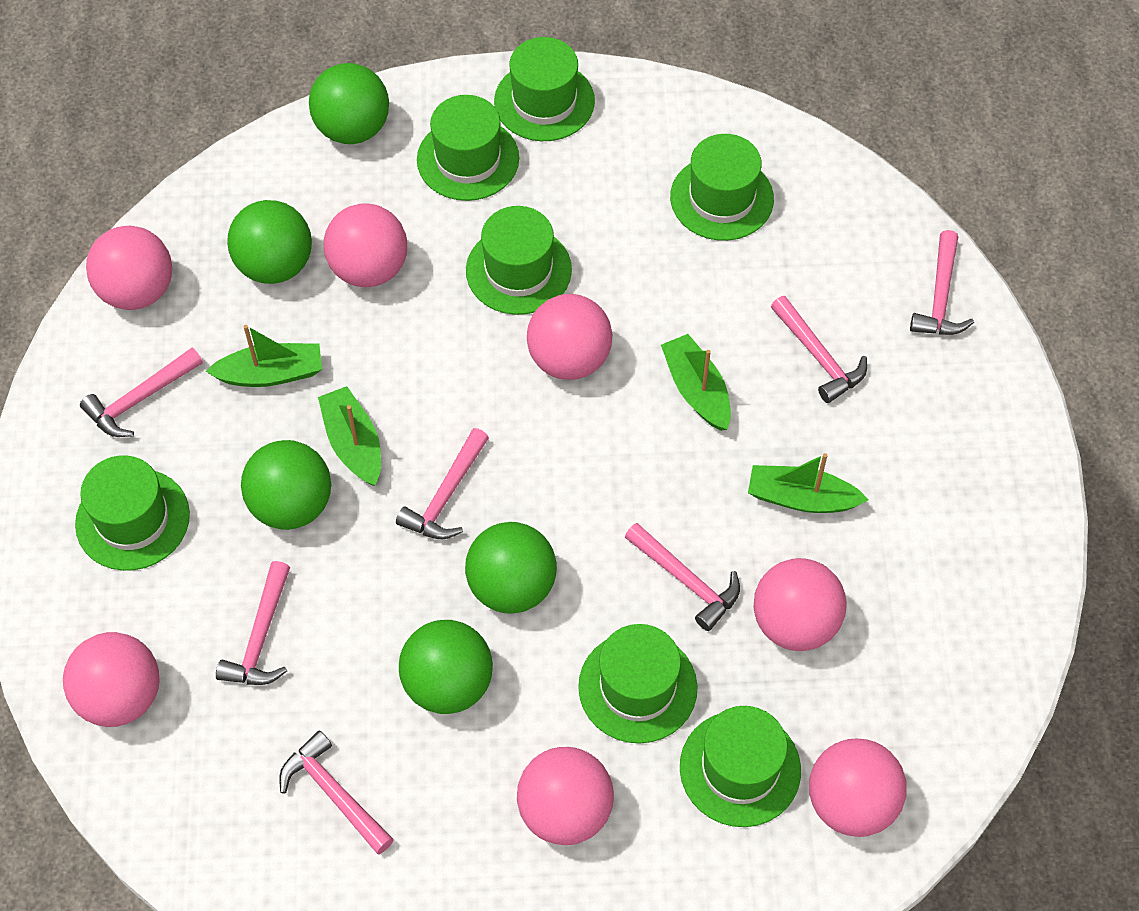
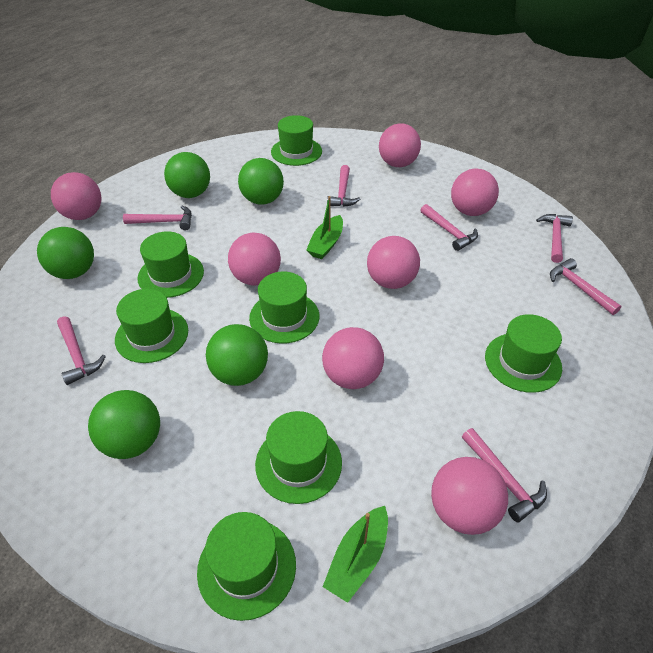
green boat: [206,325,322,387] [318,386,381,486] [661,334,731,431] [748,453,868,513] = 4 -> [306,196,343,259] [323,506,388,603] = 2

